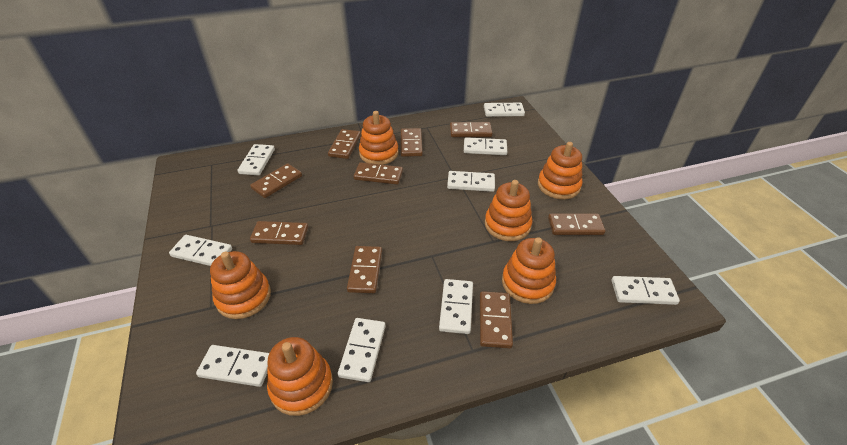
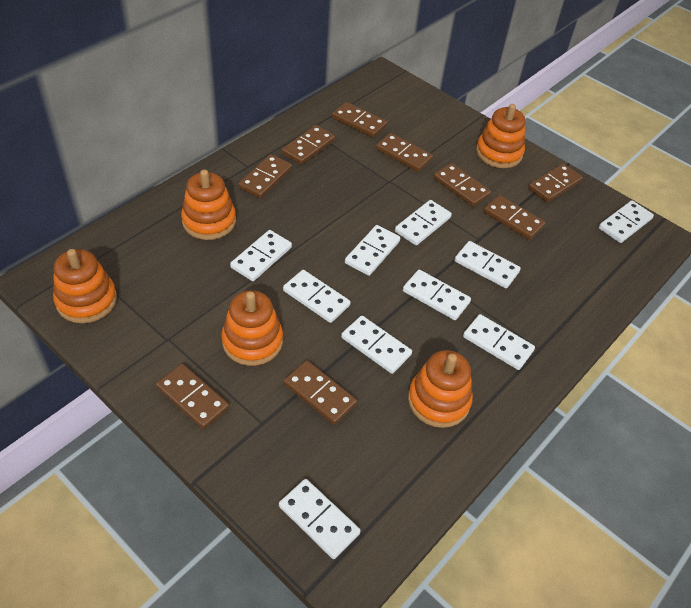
orange stacking toy: [210,251,271,319] [267,337,333,416] [359,111,398,165] [485,180,533,241] [502,237,556,304] [538,142,583,200] = 6 -> [53,249,117,323] [181,170,236,240] [221,290,283,366] [408,350,473,428] [476,104,525,168] = 5
white domino: [169,235,232,266] [196,345,269,387] [238,144,275,176] [338,318,386,382] [439,279,473,334] [447,171,495,192] [464,137,507,155] [484,103,525,117] [611,276,680,305] = 9 -> [230,230,292,281] [279,479,361,559] [283,270,350,323] [341,316,412,374] [345,225,400,276] [395,200,452,246] [403,269,471,320] [455,241,521,288] [463,314,535,370] [599,200,654,243] = 10

